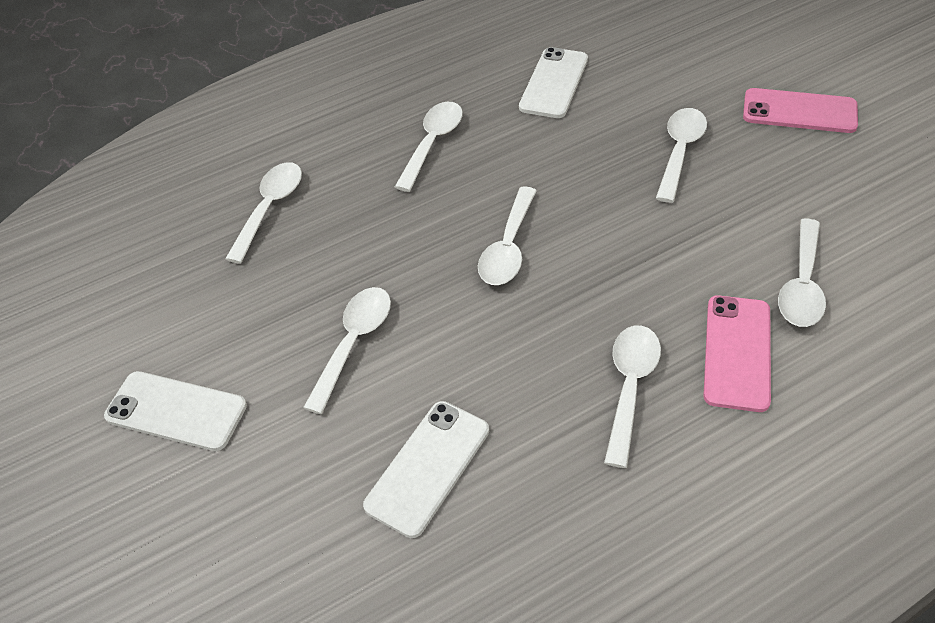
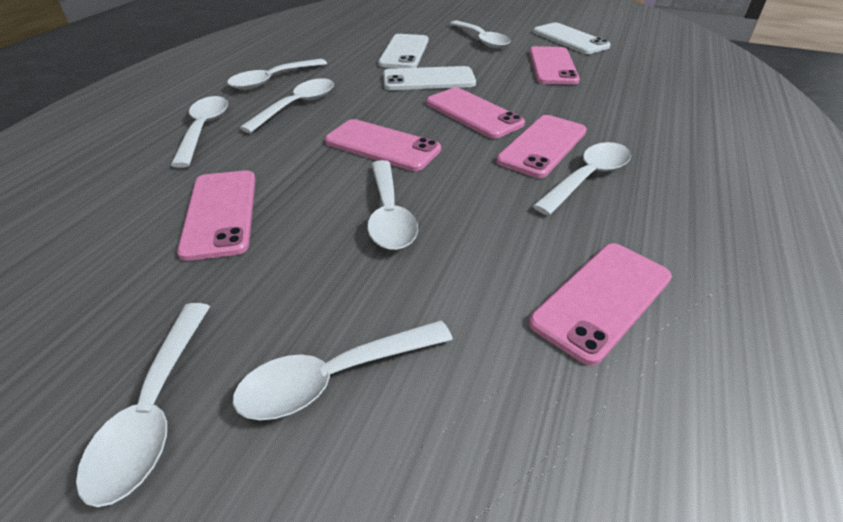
pink phone: [703,295,771,412] [743,88,858,133] = 2 -> [177,170,256,261] [325,119,441,171] [426,87,525,139] [496,115,587,178] [529,46,580,84] [529,243,672,366] = 6
white spoon: [225,162,302,264] [303,287,391,414] [395,102,463,192] [478,186,537,285] [604,325,661,468] [656,108,707,203] [778,219,826,327] = 7 -> [76,303,210,507] [171,96,228,168] [227,59,327,90] [233,320,453,420] [239,78,334,133] [367,160,418,250] [449,20,510,48] [533,142,631,215] = 8

